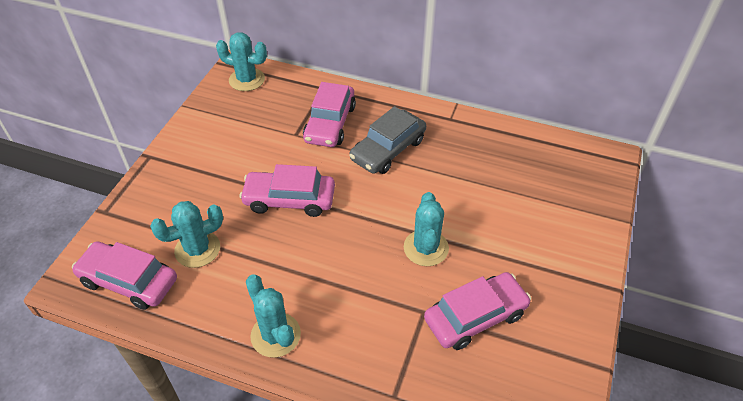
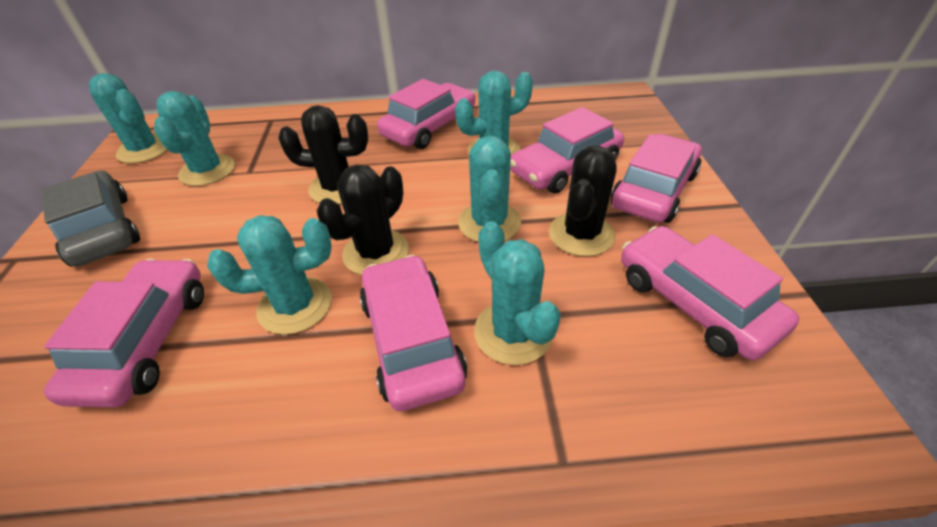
black cactus: none = 0 -> [278,105,368,205] [317,165,409,275] [549,146,616,256] = 3
pink car: [72,241,177,310] [240,164,335,217] [303,82,356,147] [424,272,531,350] = 4 -> [44,259,204,408] [360,255,467,411] [377,79,475,149] [510,107,624,194] [611,134,702,223] [621,226,799,360] = 6
turquoise cactus: [150,201,223,268] [216,32,267,91] [246,274,301,358] [404,192,449,266] = 4 -> [89,73,167,164] [154,91,235,186] [207,215,332,335] [455,71,533,155] [458,136,521,242] [474,221,561,365] = 6

